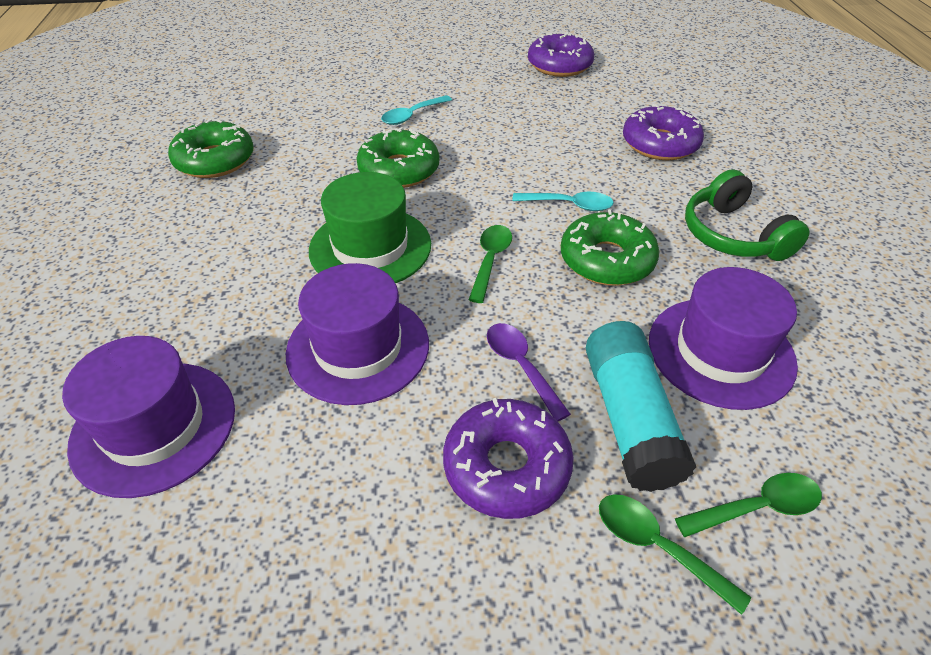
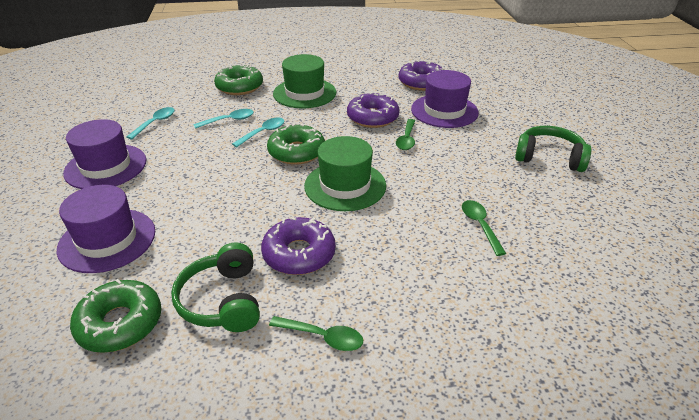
green hat: [309,172,431,283] = 1 -> [273,54,336,108] [304,136,386,211] = 2
green headphones: [685,169,810,261] = 1 -> [171,242,260,332] [515,126,591,172] = 2
purple spoon: [487,323,571,421] = 1 -> none = 0
turquoise glue stick: [586,321,696,492] = 1 -> none = 0
turquoise spoon: [381,95,452,125] [512,192,614,211] = 2 -> [127,107,175,139] [193,109,254,129] [232,117,285,147] = 3

